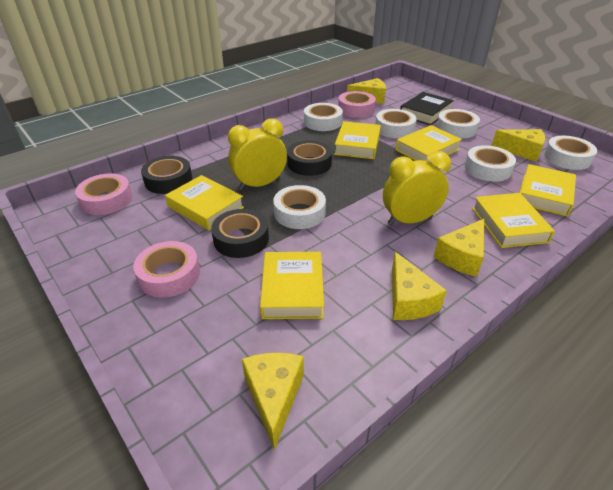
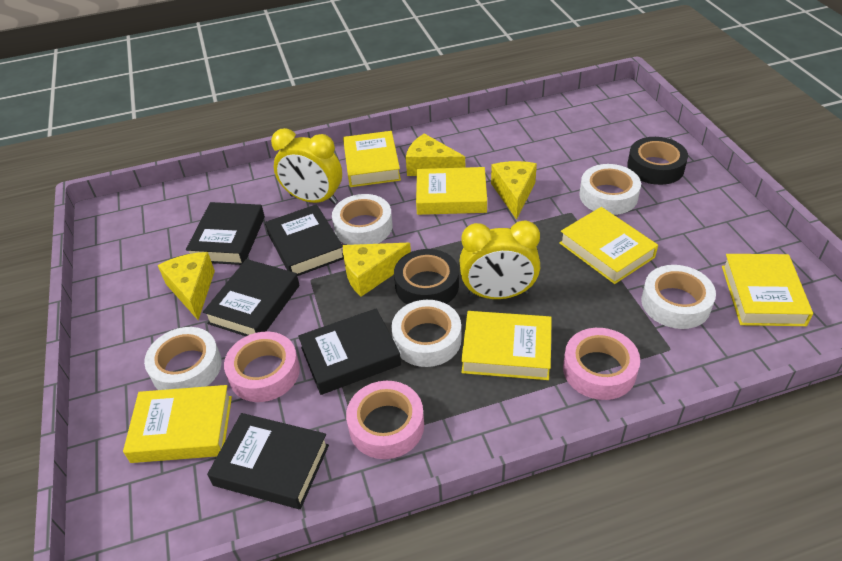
black book: [400,92,454,125] = 1 -> [186,202,265,265] [203,259,300,336] [207,413,329,509] [265,204,344,276] [298,308,401,395] = 5
black tape: [141,156,192,194] [211,209,269,258] [287,140,332,176] = 3 -> [394,249,459,304] [627,137,688,185] = 2
white tape: [273,185,326,229] [304,103,343,131] [375,109,417,138] [436,109,480,139] [465,145,516,182] [544,136,597,170] = 6 -> [144,327,222,390] [332,194,393,245] [391,300,461,367] [579,164,641,215] [641,265,716,329] = 5
yellow cheese: [242,353,304,451] [347,78,386,104] [392,252,447,320] [434,219,484,277] [492,129,545,162] = 5 -> [158,252,215,320] [343,243,411,297] [406,134,465,176] [491,161,537,220] = 4

